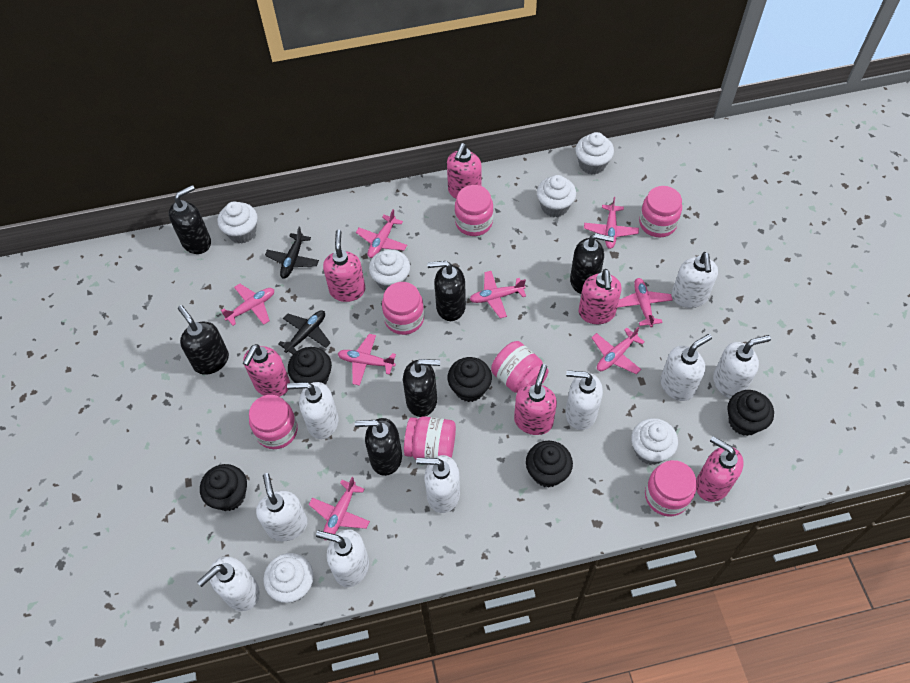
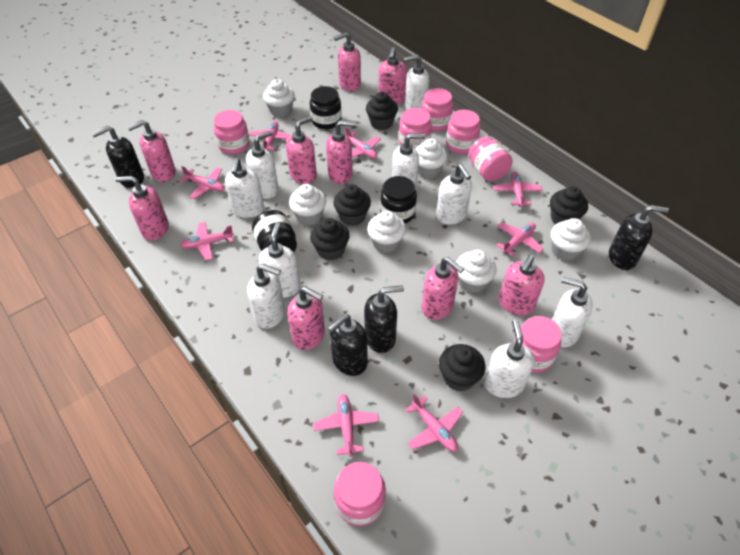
black jar: none = 0 -> [252,210,297,252] [310,86,342,129] [380,176,417,223] = 3
black plane: [265,227,319,279] [278,310,330,354] = 2 -> none = 0
black soap dispenser: [169,185,211,254] [178,305,229,375] [355,418,402,476] [403,359,440,417] [427,261,466,321] [570,233,614,294] = 6 -> [92,126,144,188] [328,314,368,376] [364,285,404,353] [609,205,669,270] = 4
pink soap dispenser: [243,344,290,397] [323,230,365,302] [447,143,482,199] [514,364,557,435] [579,269,621,324] [696,436,744,502] = 6 -> [115,176,169,241] [127,120,176,182] [286,116,317,184] [288,287,325,350] [326,120,356,184] [334,32,361,91] [379,47,407,104] [422,257,464,320] [499,255,545,315] = 9

